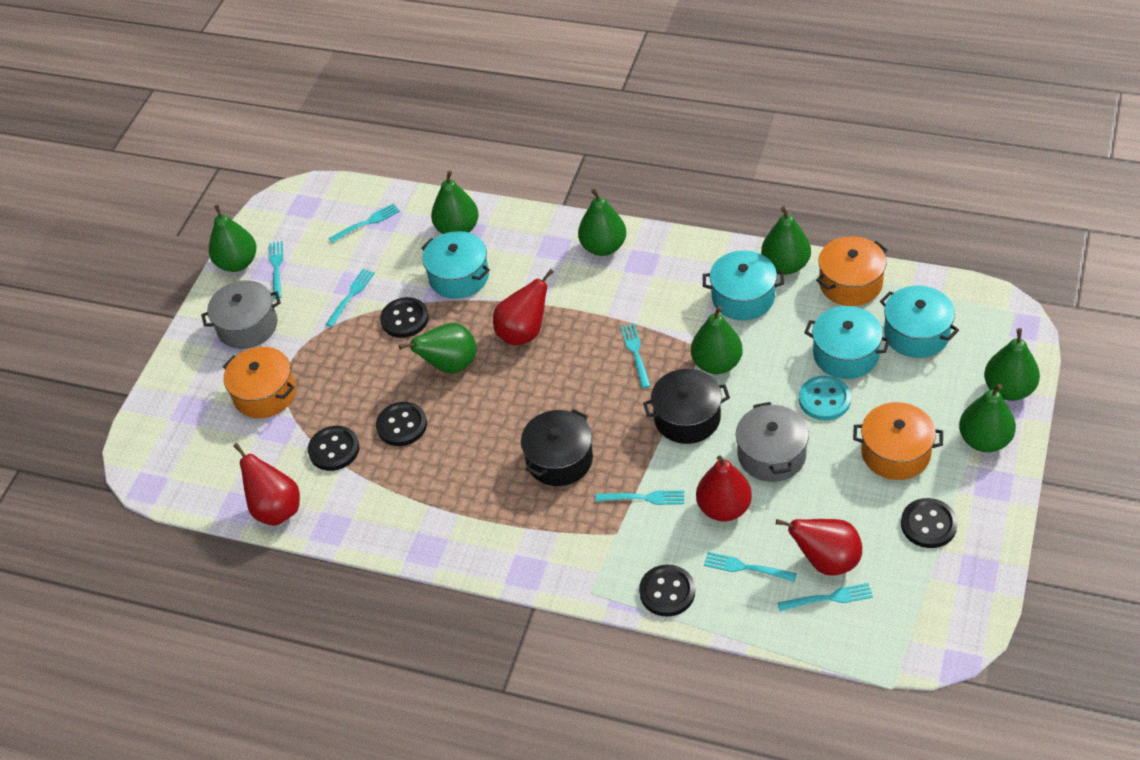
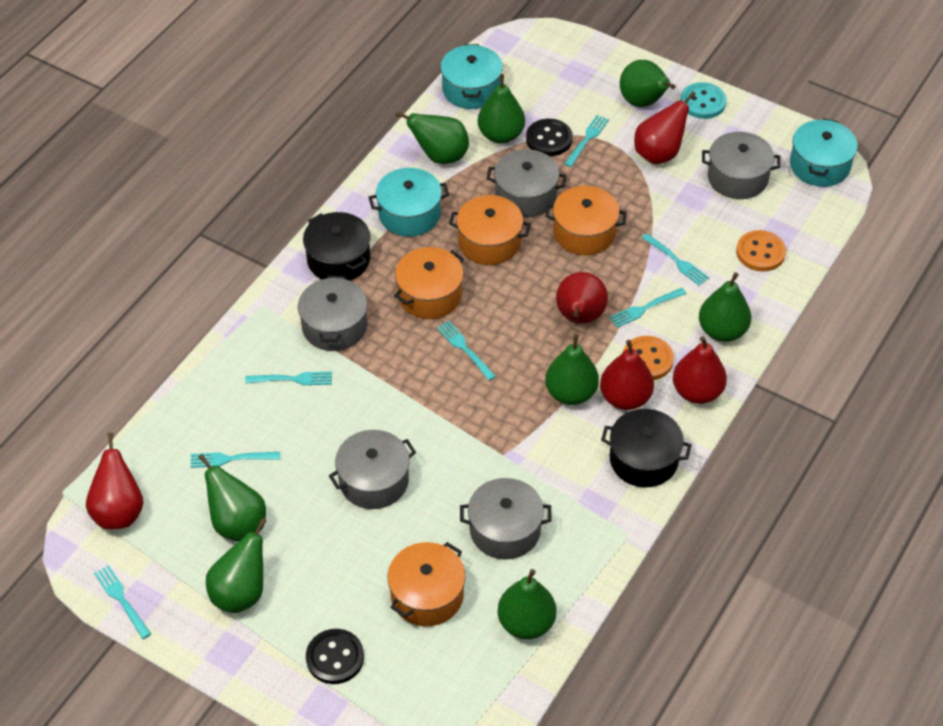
black button: [308,426,359,471] [376,402,427,446] [380,297,429,338] [639,564,695,617] [901,498,958,548] = 5 -> [306,629,364,684] [526,119,573,156] = 2
grey pot: [201,280,281,349] [736,402,809,482] = 2 -> [298,276,367,351] [329,430,416,509] [460,478,552,560] [487,149,567,218] [702,132,781,199] = 5
orange button: none = 0 -> [623,336,674,380] [736,230,786,271] = 2
orange pot: [223,347,296,418] [816,236,887,306] [853,402,943,480] = 3 -> [388,542,466,626] [394,247,464,319] [449,195,531,265] [545,186,627,255] = 4
red pear: [233,443,300,526] [493,269,554,346] [696,455,752,521] [776,519,862,576] = 4 -> [86,433,143,529] [556,272,608,324] [600,340,654,410] [634,91,696,164] [673,336,727,404] = 5
turquoise pot: [421,231,490,299] [703,250,784,320] [804,306,890,379] [880,286,959,358] = 4 -> [369,168,449,237] [440,44,503,109] [790,118,858,187] = 3

